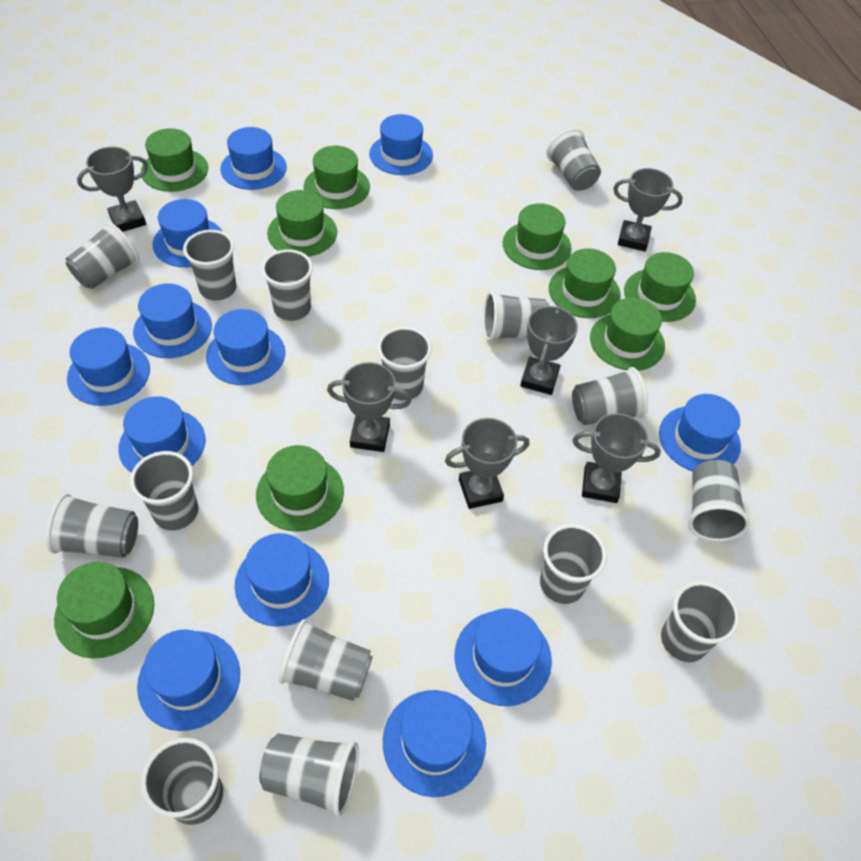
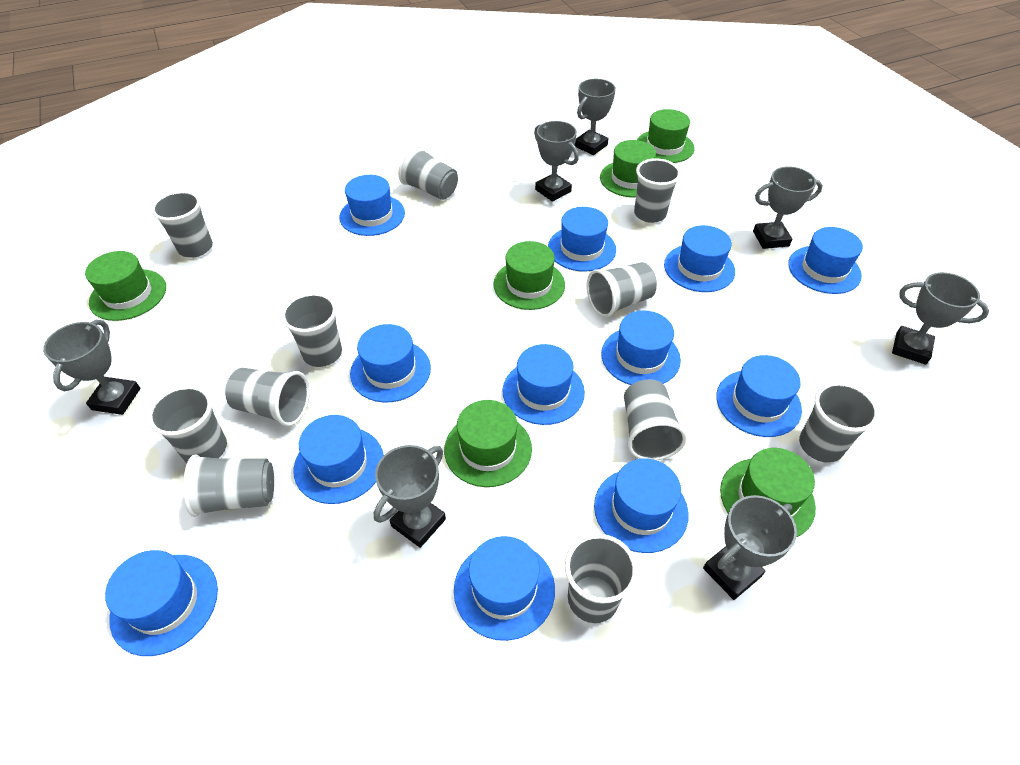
green hat: [54,562,154,658] [141,128,208,192] [256,445,344,532] [267,190,337,257] [304,146,370,209] [503,203,571,270] [549,248,621,318] [590,298,665,371] [624,252,696,322] = 9 -> [85,251,166,321] [444,400,532,487] [493,241,565,310] [600,140,656,197] [637,109,695,163] [720,448,816,538] = 6
grey cup: [46,493,138,558] [66,222,140,289] [130,451,198,530] [141,738,223,825] [183,230,236,300] [259,733,359,817] [261,249,313,321] [279,619,373,701] [377,327,432,400] [483,291,549,341] [540,524,607,604] [546,129,601,191] [572,367,648,425] [661,581,740,662] [688,460,750,541] = 15 -> [148,386,227,463] [151,191,213,257] [183,454,274,517] [225,368,310,426] [281,293,342,367] [398,146,458,200] [565,534,637,623] [586,262,657,317] [624,379,687,461] [634,158,681,223] [799,382,879,463] = 11
grey trophy: [77,146,148,232] [327,362,411,452] [445,418,529,509] [520,305,578,395] [572,413,661,503] [613,168,683,251] = 6 -> [43,320,140,415] [374,445,446,548] [534,121,579,202] [575,79,616,155] [703,495,797,600] [753,166,823,249] [892,272,989,365] = 7

